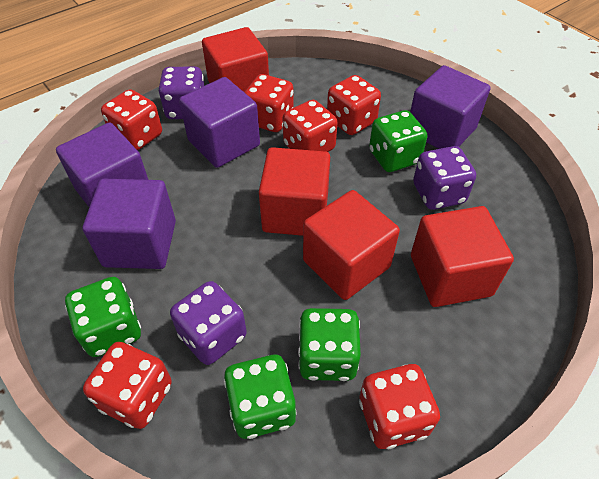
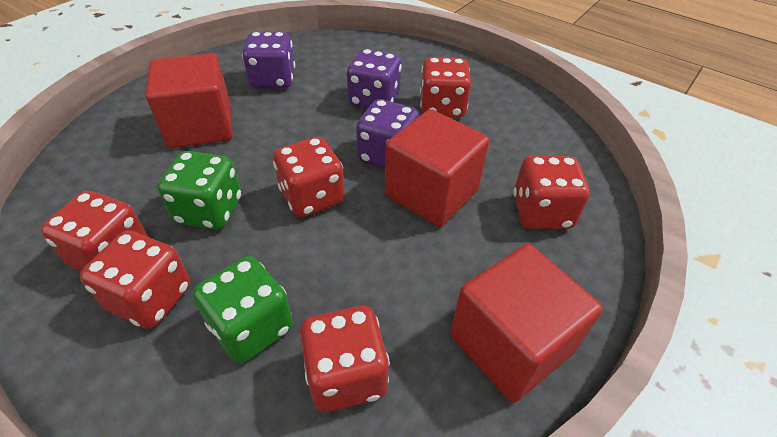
green dice: [65,277,141,357] [224,355,297,439] [298,308,361,381] [369,110,428,172] = 4 -> [157,151,241,230] [193,256,293,363] = 2
purple cube: [56,122,148,207] [83,179,176,269] [179,77,260,168] [410,65,491,149] = 4 -> none = 0
red cube: [202,27,269,92] [259,147,330,236] [303,190,400,300] [411,206,514,307] = 4 -> [146,53,233,148] [385,109,489,227] [450,244,603,403] = 3

